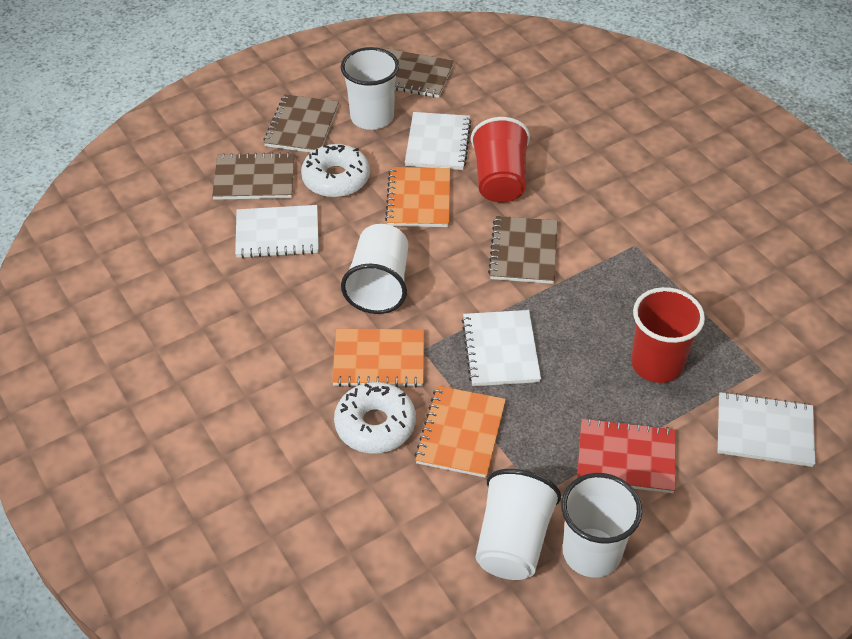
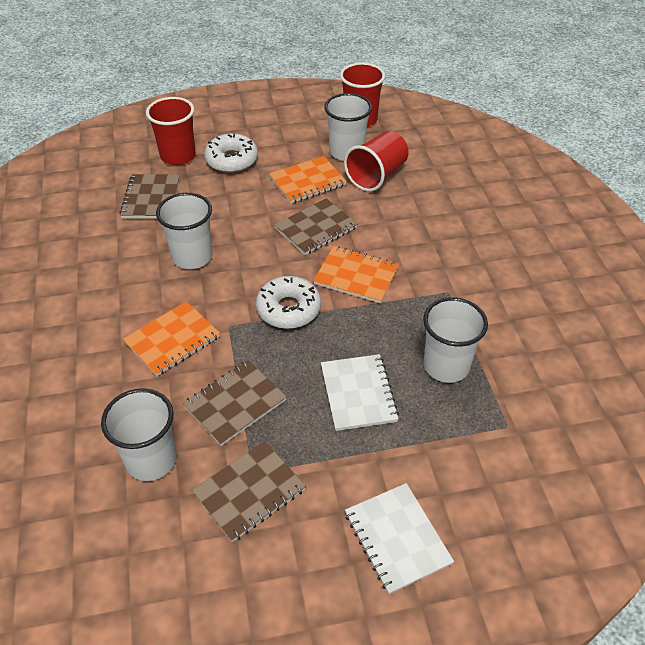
red cup: [471,117,530,202] [631,287,705,383] = 2 -> [146,97,196,165] [340,63,385,127] [344,131,409,192] = 3
red notebook: [577,418,676,493] = 1 -> none = 0
white notebook: [235,205,319,258] [405,112,472,170] [462,310,541,386] [718,392,815,467] = 4 -> [321,354,399,431] [345,483,454,594] = 2

